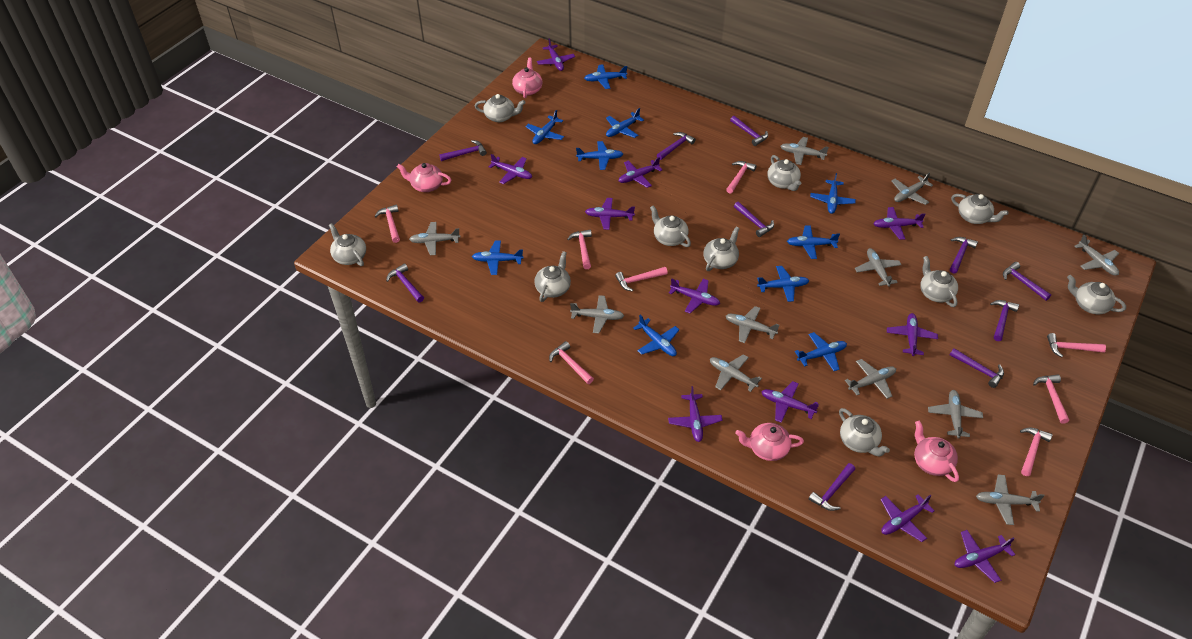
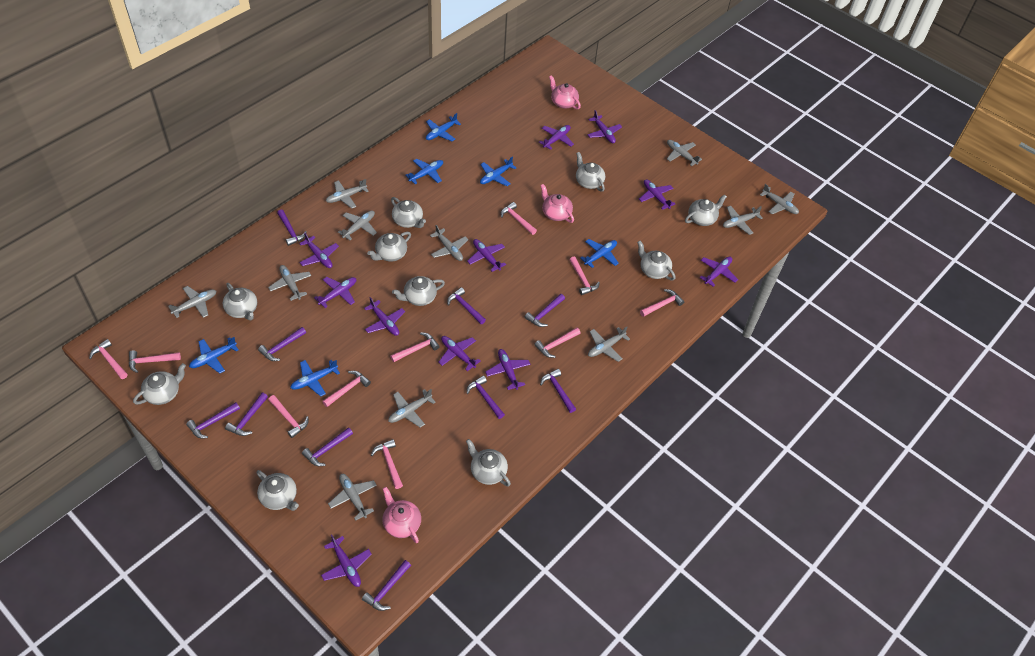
blue plane: [472,240,524,275] [525,110,564,144] [576,141,623,170] [584,64,627,89] [606,108,644,138] [633,315,679,356] [757,266,809,302] [787,225,840,259] [795,332,847,371] [810,173,856,214] = 10 -> [189,337,239,373] [290,360,340,397] [405,159,443,184] [426,113,461,141] [480,156,516,186] [580,239,619,268] = 6
pink hammer: [375,204,400,243] [549,341,594,384] [567,229,592,269] [615,267,668,292] [726,161,757,194] [1020,427,1053,476] [1033,374,1069,424] [1047,333,1106,357] = 8 -> [89,339,128,379] [129,350,181,373] [268,395,309,438] [322,371,371,407] [371,439,403,489] [390,332,440,362] [500,202,537,235] [534,327,580,358] [569,257,600,295] [640,289,684,317] = 10
pink teapot: [397,163,451,192] [512,57,542,98] [735,423,804,461] [914,421,959,482] = 4 -> [382,487,421,543] [540,184,574,223] [549,75,581,109] = 3

